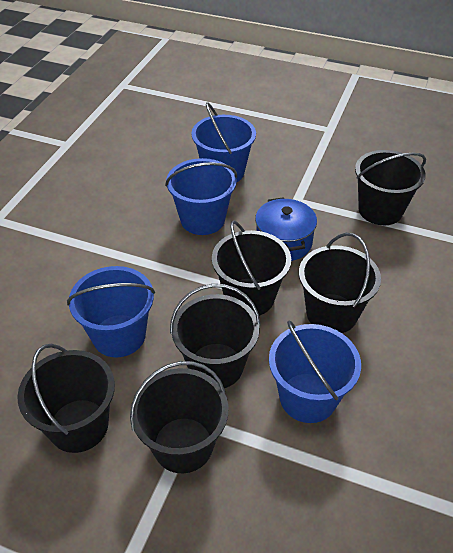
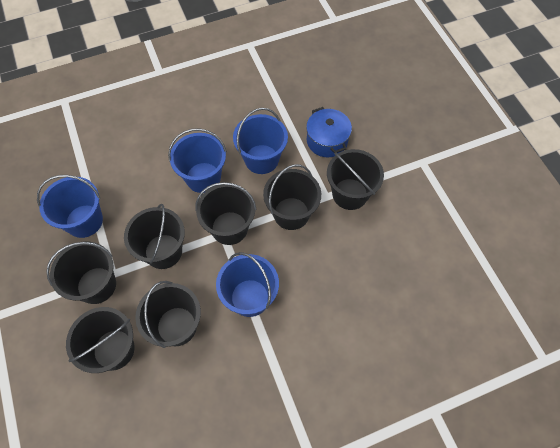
black bucket: [17,344,115,453] [130,361,228,473] [170,284,261,388] [212,220,291,316] [299,233,381,333] [355,150,426,225] = 6 -> [46,241,116,304] [66,307,135,373] [124,204,185,269] [135,281,201,348] [195,182,256,245] [263,164,321,230] [327,149,384,210] = 7

